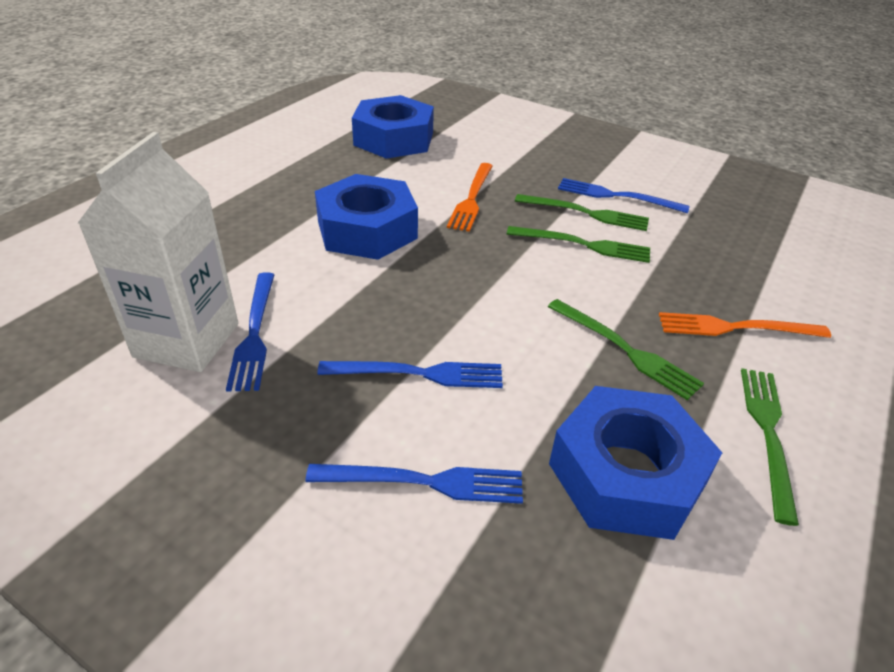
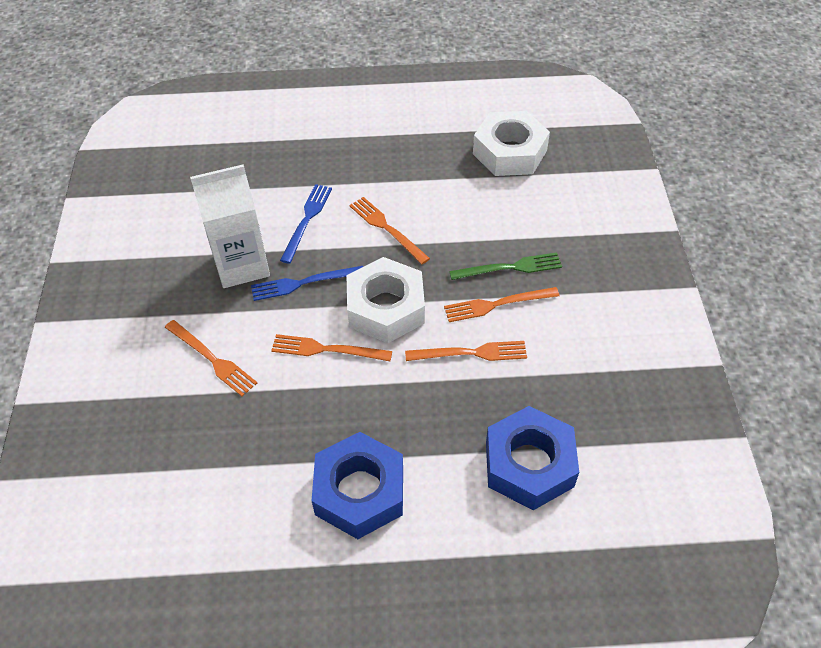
blue fork: [226,272,274,392] [306,464,523,504] [317,361,503,388] [558,178,689,213] = 4 -> [251,266,363,301] [280,184,332,264] = 2
blue nut: [315,174,418,260] [352,95,434,159] [549,386,722,540] = 3 -> [312,432,403,539] [486,406,579,510] = 2
green fork: [507,226,650,263] [515,194,649,231] [548,299,704,400] [741,368,799,526] = 4 -> [449,252,562,280] = 1
orange fork: [447,163,493,232] [659,312,831,338] = 2 -> [165,320,257,396] [271,334,392,361] [349,197,430,264] [405,341,527,361] [444,287,560,322] = 5
white nut: none = 0 -> [346,257,425,343] [473,111,550,176] = 2

